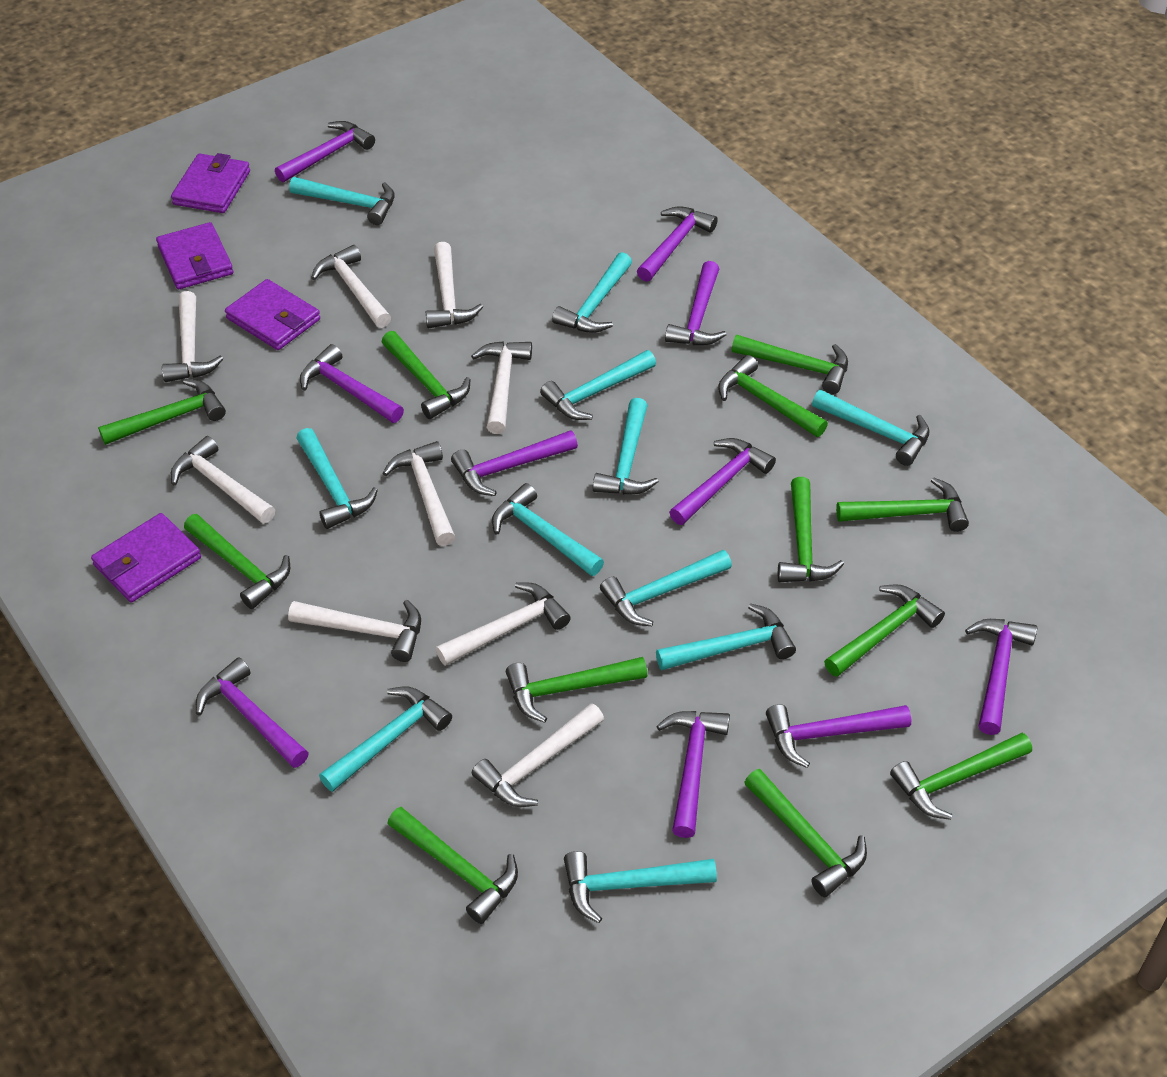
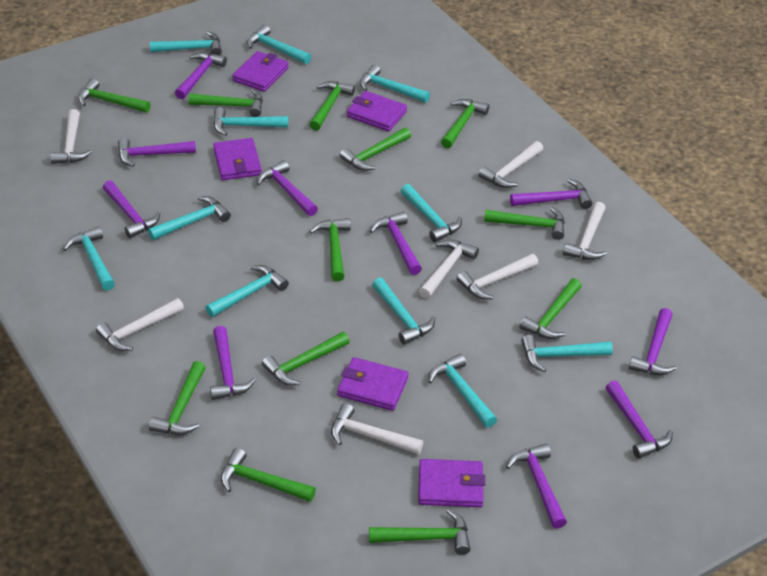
purple wallet: [91,513,201,602] [156,222,233,289] [171,153,250,213] [225,279,320,350] = 4 -> [213,138,262,180] [232,51,289,92] [337,357,408,411] [347,91,407,132] [418,459,485,507] = 5
white hammer: [162,291,223,382] [171,436,275,524] [288,600,421,662] [311,245,391,328] [383,441,455,546] [426,242,483,328] [436,582,571,666] [471,341,532,434] [472,703,604,807] = 9 -> [50,109,92,164] [96,298,184,351] [331,403,424,455] [419,240,479,299] [457,254,538,300] [479,141,543,188] [563,202,607,260] = 7

